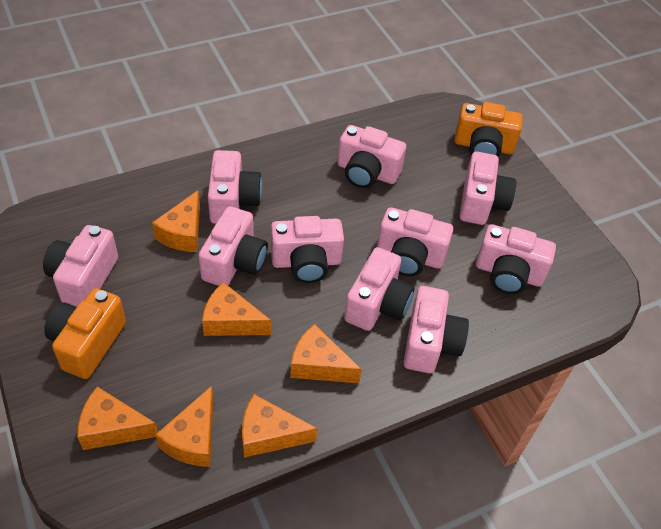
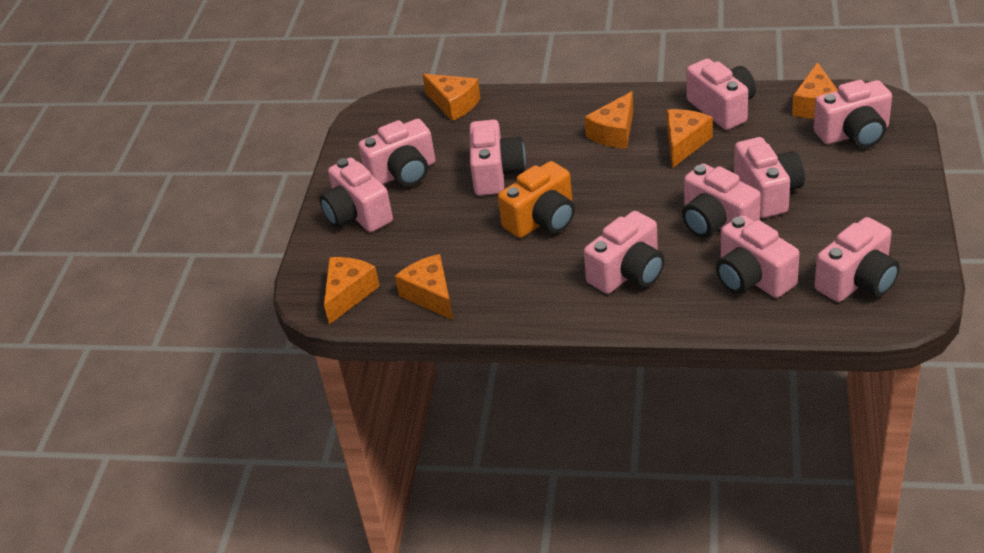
orange camera: [44,288,126,379] [454,102,523,157] = 2 -> [498,161,575,238] = 1

